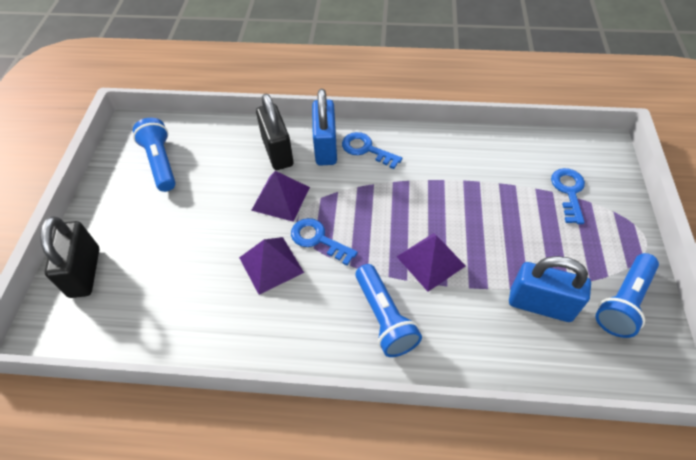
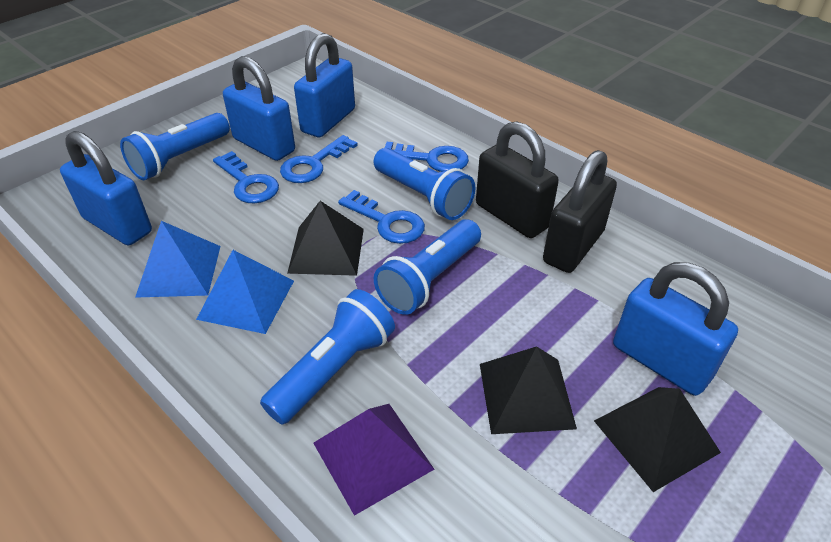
black pyramid: none = 0 -> [287,201,364,276] [480,346,577,434] [594,387,721,492] = 3
blue flashlight: [133,118,176,192] [355,264,422,357] [595,253,659,338] = 3 -> [120,113,230,180] [260,289,395,425] [373,148,476,220] [374,219,481,315] = 4
blue key: [291,218,358,266] [342,132,402,169] [551,168,585,224] = 3 -> [213,151,279,203] [280,135,358,183] [338,190,425,244] [385,142,469,172] = 4
blue padlock: [312,89,337,166] [509,256,591,322] = 2 -> [60,131,152,245] [223,56,295,161] [294,33,355,137] [613,262,738,396] = 4
blue pyramid: none = 0 -> [135,221,221,298] [196,250,294,334] = 2
purple pyramid: [239,237,304,295] [251,171,310,222] [396,233,466,291] = 3 -> [313,404,434,516] = 1

